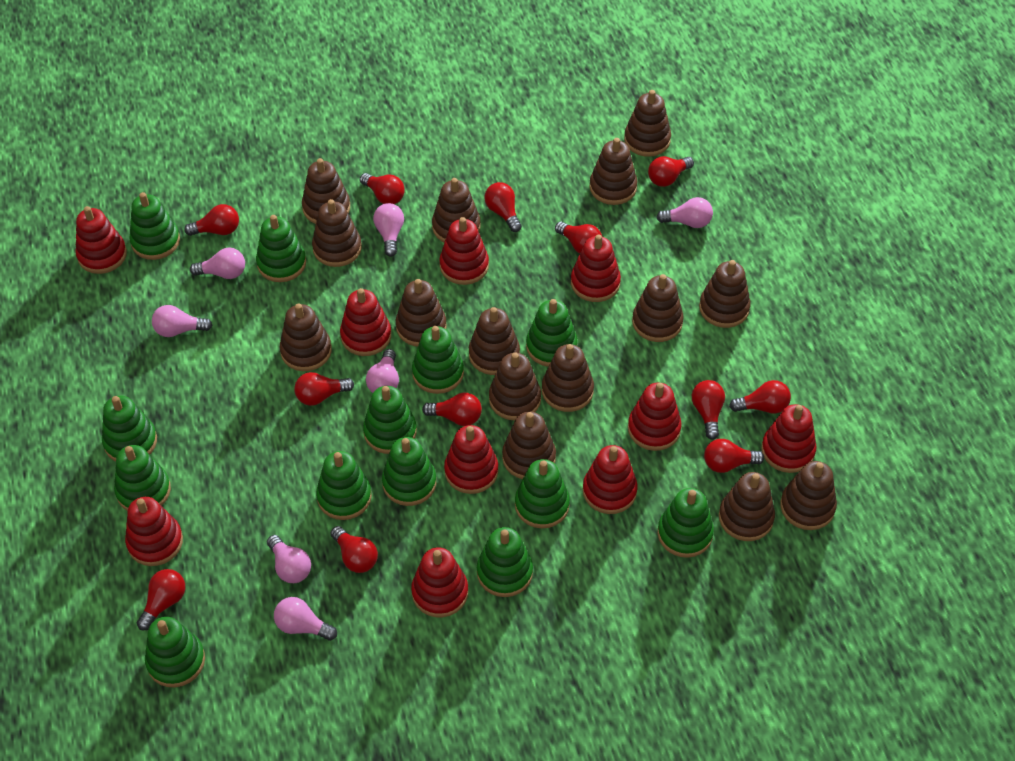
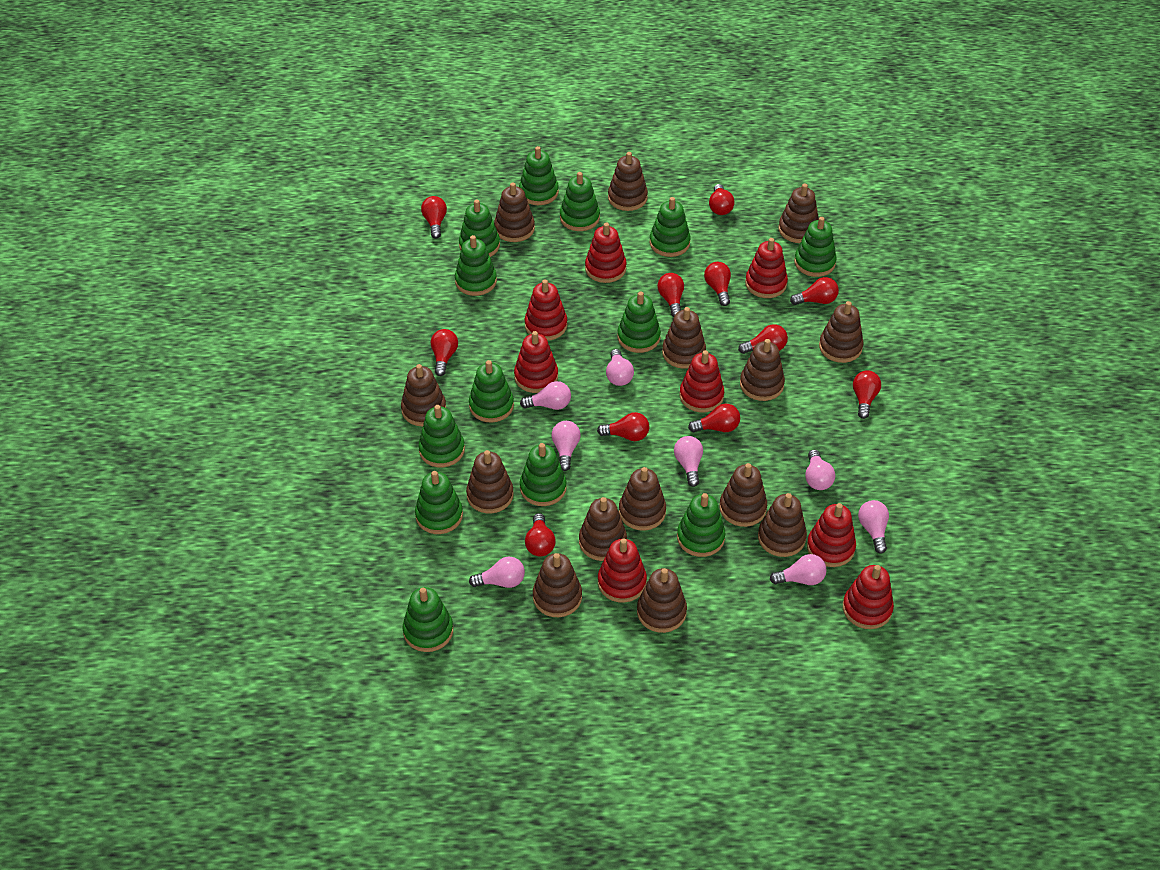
brown stacking toy: [280,303,332,371] [302,158,350,224] [312,199,362,267] [396,279,447,346] [432,178,480,242] [469,307,520,375] [489,353,541,421] [502,411,556,479] [542,344,594,412] [590,138,637,205] [624,90,671,157] [632,274,684,342] [699,260,750,328] [719,472,775,541] [780,461,837,530] = 15 -> [401,364,446,426] [466,450,514,513] [494,183,535,242] [533,553,582,617] [579,497,627,561] [608,152,648,211] [619,467,666,531] [637,568,687,633] [662,307,706,369] [720,463,767,527] [740,339,785,401] [758,493,807,557] [779,184,819,243] [819,301,864,363] = 14
pink light bulb: [152,305,212,337] [190,247,245,279] [267,535,311,583] [274,597,337,641] [366,349,399,393] [373,203,404,257] [656,197,713,228] = 7 -> [469,557,525,588] [520,381,571,410] [551,421,581,471] [606,349,634,386] [674,436,703,487] [770,554,827,585] [805,450,835,490] [858,500,889,554] = 8
red light bulb: [137,569,185,630] [184,204,239,236] [294,372,354,406] [331,526,378,573] [360,173,405,204] [422,393,482,426] [484,182,522,232] [555,222,602,254] [648,156,694,187] [692,380,725,440] [704,439,764,473] [729,380,791,413] = 12 -> [421,196,447,239] [431,329,458,376] [525,513,556,557] [597,412,649,441] [657,273,684,317] [688,404,740,432] [704,262,731,306] [709,184,735,215] [738,324,788,354] [790,277,839,305] [853,370,881,419] = 11
red stacking toy: [75,206,127,274] [125,497,183,566] [340,288,391,356] [411,547,468,617] [439,217,489,285] [444,425,498,494] [571,234,621,302] [583,445,638,514] [628,383,682,451] [761,404,817,473] = 10 -> [514,331,558,393] [525,280,567,341] [585,223,626,283] [598,538,647,603] [680,350,724,412] [745,238,788,298] [807,503,856,567] [843,565,894,629] = 8

